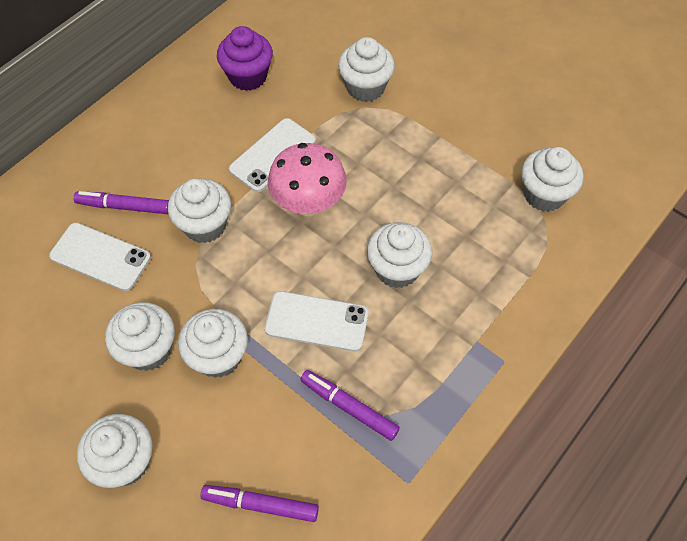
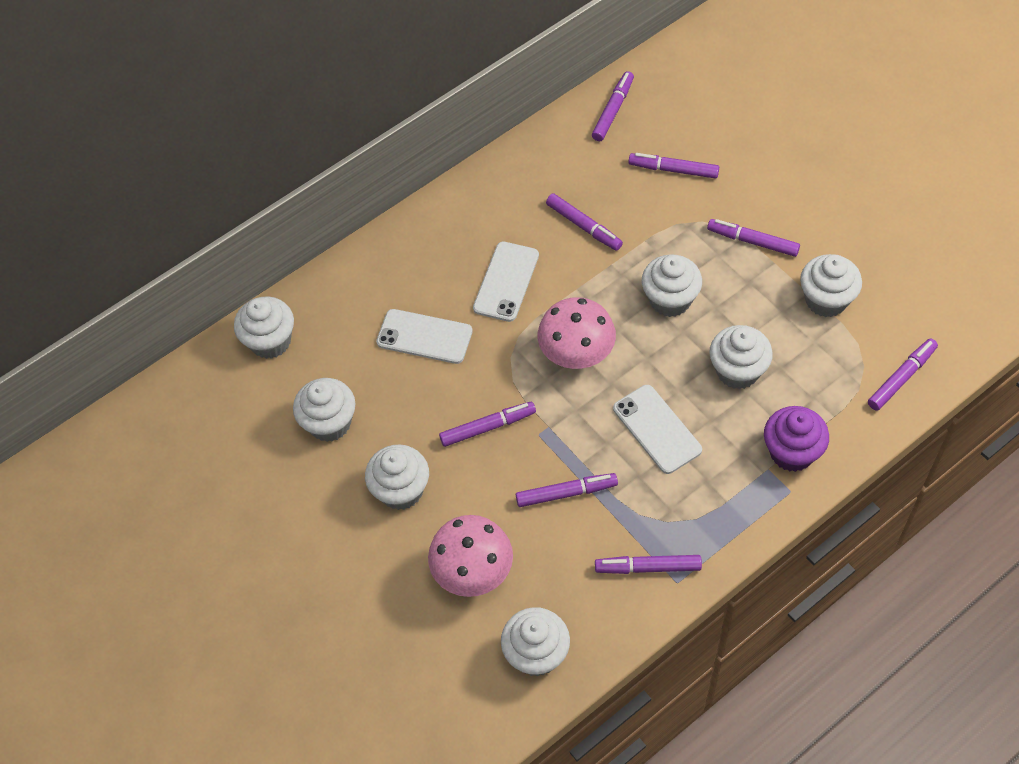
pink mushroom: [268,143,347,216] = 1 -> [428,515,513,597] [538,297,616,369] = 2
purple marker: [73,191,169,214] [201,485,319,522] [301,370,400,441] = 3 -> [439,402,536,447] [516,473,618,507] [546,193,623,251] [592,71,634,141] [595,555,702,574] [629,153,719,179] [707,219,800,257] [868,338,938,411] = 8

